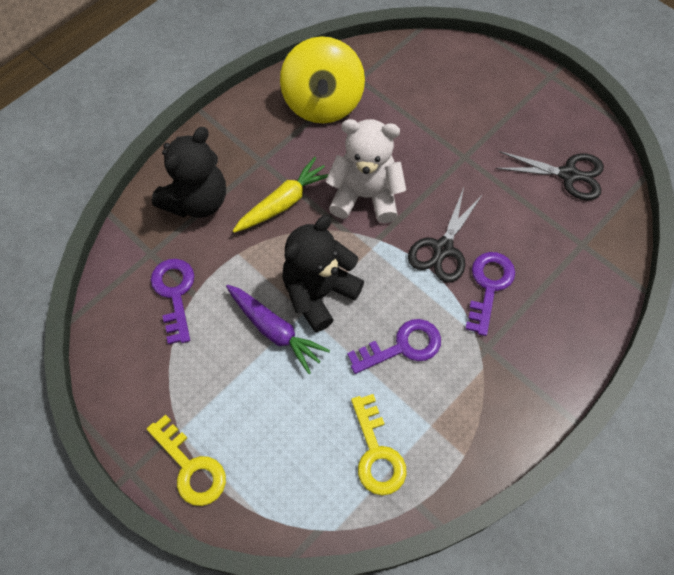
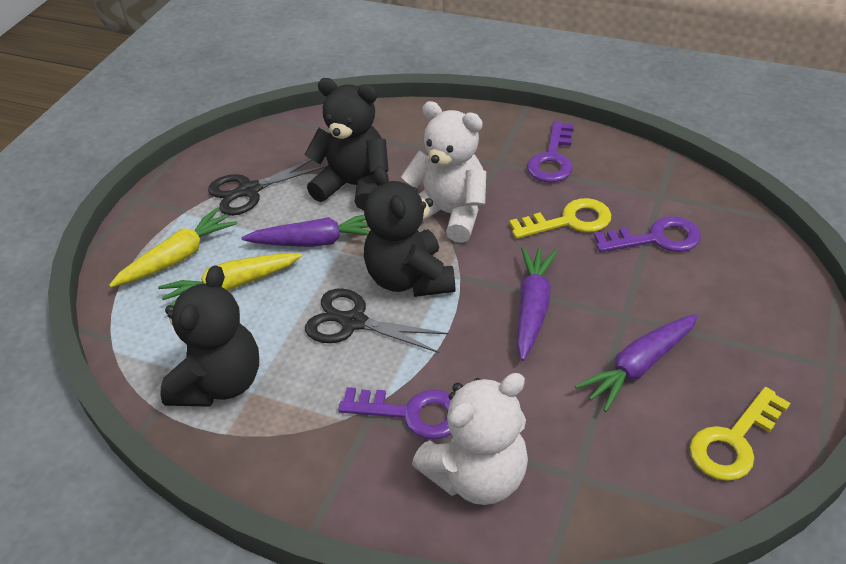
black teddy bear: [152,127,226,218] [282,215,364,332] = 2 -> [161,265,259,407] [304,78,389,211] [364,166,455,297] = 3
purple carrot: [226,285,330,374] = 1 -> [241,215,370,247] [517,247,558,361] [575,314,698,412] = 3
white teddy bear: [325,119,406,223] = 1 -> [401,101,486,243] [412,373,528,505] = 2
yellow carrot: [233,157,328,233] = 1 -> [109,207,238,287] [158,253,302,306] = 2
yellow spinning top: [280,36,365,124] = 1 -> none = 0

